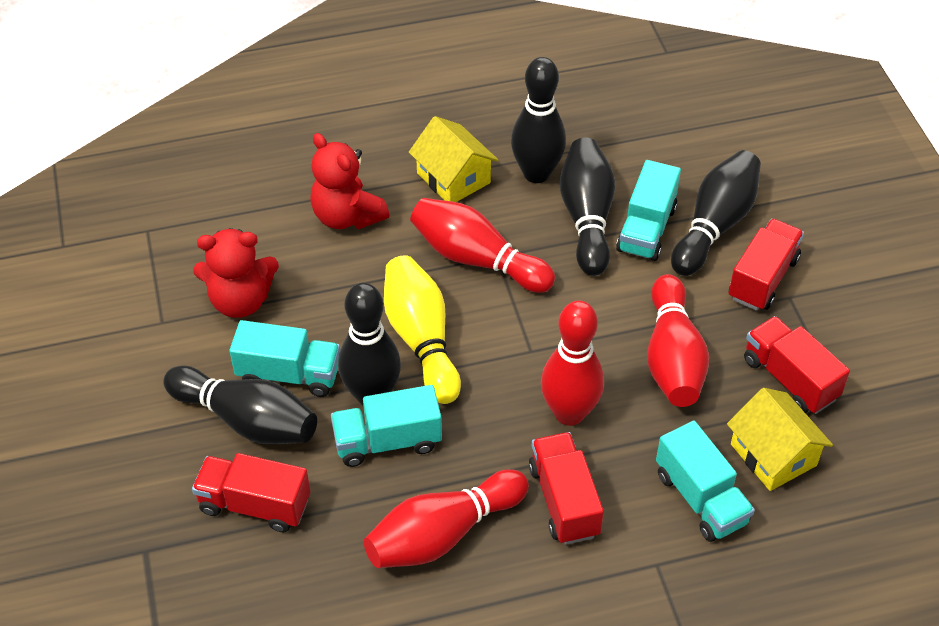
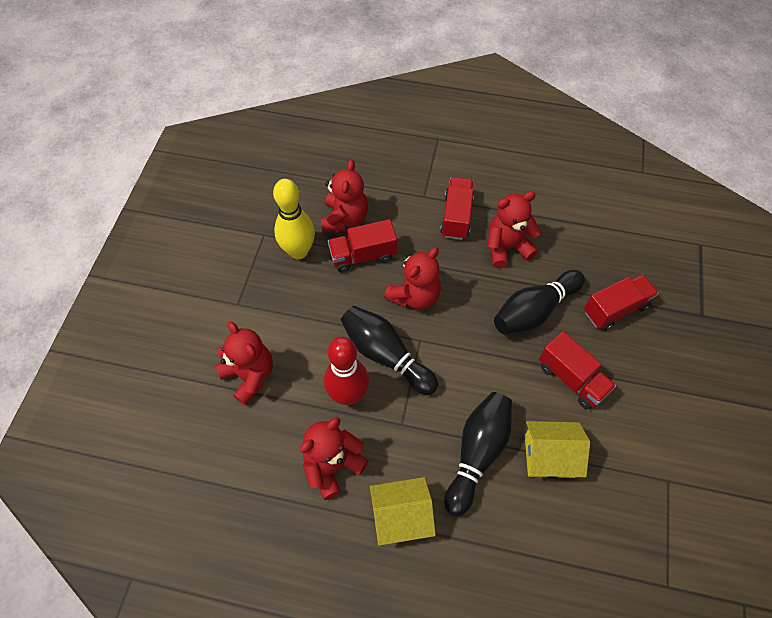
black bowling pin: [163,366,317,444] [338,283,401,405] [511,57,566,183] [559,138,615,276] [671,150,761,276] = 5 -> [341,306,438,395] [444,392,512,517] [494,270,585,335] = 3
red bowling pin: [364,469,529,568] [410,198,555,293] [541,301,604,426] [647,274,709,407] = 4 -> [324,337,369,405] = 1
red teddy bear: [193,228,279,318] [310,133,389,229] = 2 -> [216,322,273,406] [300,418,369,500] [321,160,368,232] [384,247,441,310] [487,191,541,268] = 5
turquoise truck: [229,320,340,397] [331,385,442,467] [616,160,681,261] [656,420,755,542] = 4 -> none = 0

